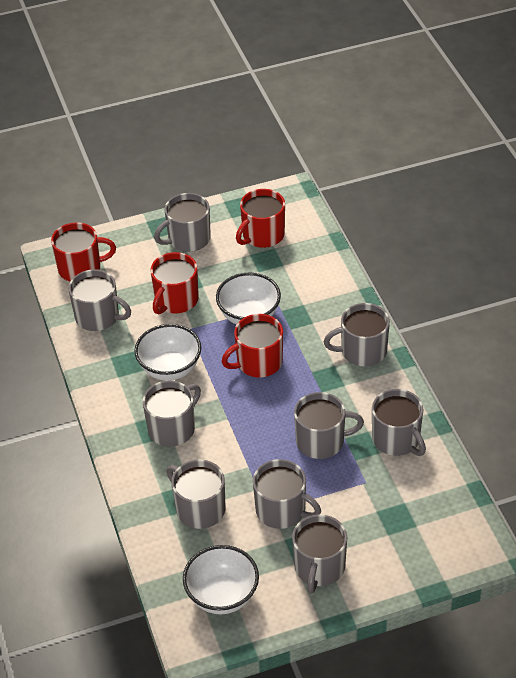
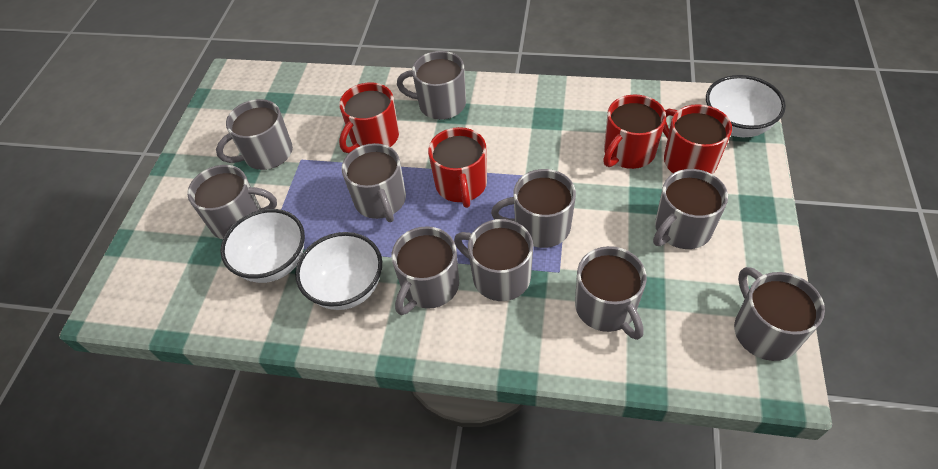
grey mug: [69,269,131,331] [143,380,201,447] [154,193,211,252] [166,459,226,529] [253,459,321,529] [292,514,347,594] [294,392,364,459] [324,303,390,367] [372,389,426,456] = 9 -> [187,165,277,239] [216,99,293,170] [342,143,406,222] [391,226,459,315] [397,51,466,120] [454,219,533,301] [491,169,576,248] [575,246,647,340] [653,169,728,249] [734,267,825,361] = 10

